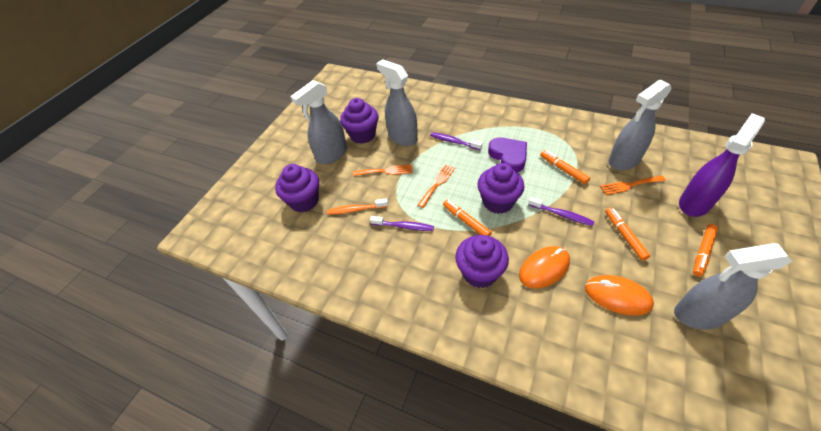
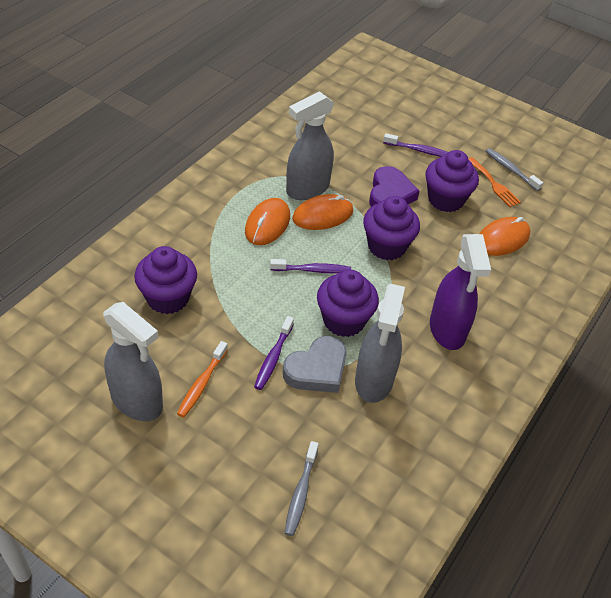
grey heart: none = 0 -> [283,336,347,393] = 1
grey spray bottle: [290,80,347,164] [376,59,418,146] [608,80,672,171] [674,243,792,330] = 4 -> [103,302,163,421] [286,91,334,200] [355,284,405,403] = 3
grey toothbrush: none = 0 -> [284,441,319,536] [486,148,543,191] = 2
orange fork: [353,164,413,176] [418,164,455,208] [600,176,666,195] = 3 -> [468,157,521,207] = 1
orange marker: [443,200,492,236] [540,150,590,184] [605,207,650,261] [693,224,718,277] = 4 -> none = 0
orange mouse: [519,246,570,288] [585,275,654,316] = 2 -> [245,198,290,245] [292,194,353,230] [480,217,531,256] = 3

